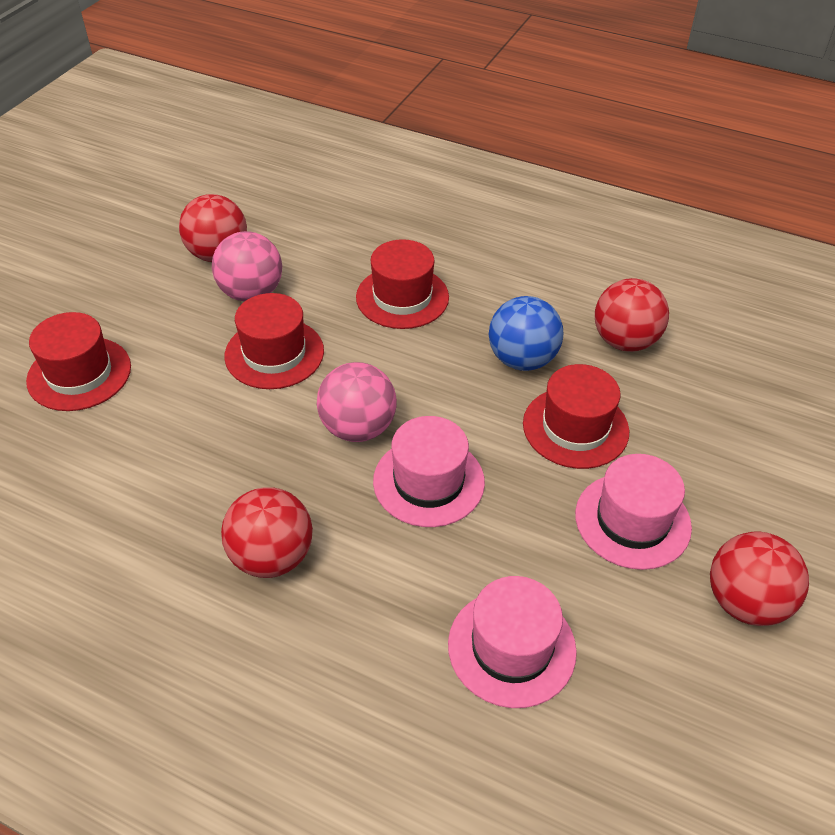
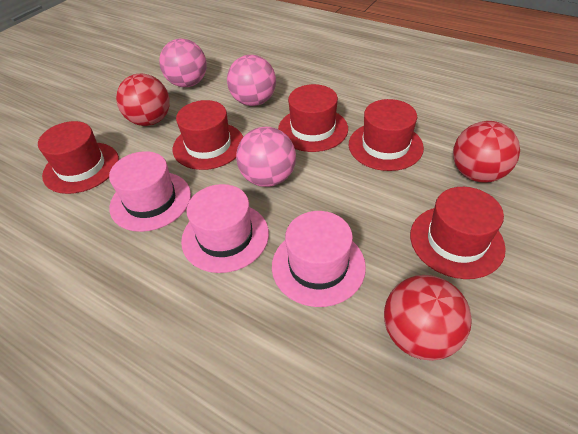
blue ball: [489,296,563,371] = 1 -> none = 0
pink ball: [212,231,282,302] [317,362,397,442] = 2 -> [159,39,207,87] [227,55,276,106] [236,127,296,187] = 3
red ball: [179,194,247,262] [221,487,313,578] [595,278,669,352] [710,532,809,626] = 4 -> [116,74,170,126] [384,275,472,361] [453,121,520,183] = 3
red hat: [26,312,131,411] [224,293,324,389] [356,239,449,329] [523,364,629,469] = 4 -> [38,121,119,194] [173,100,243,170] [278,84,348,152] [349,99,424,171] [410,187,506,279] = 5

